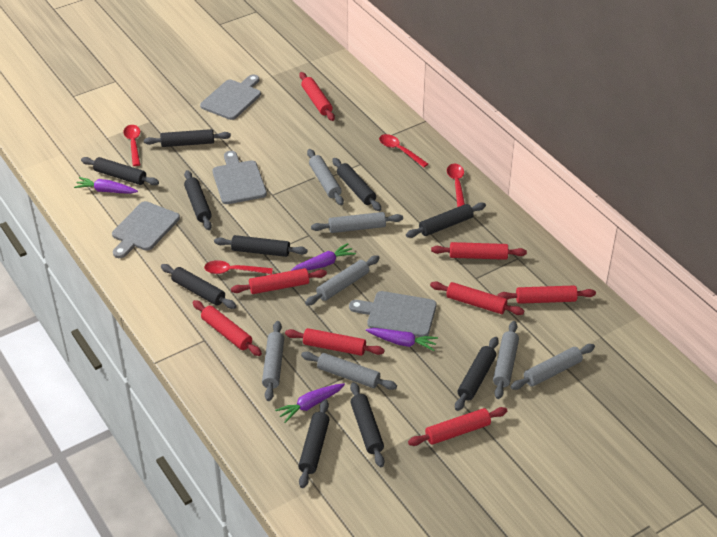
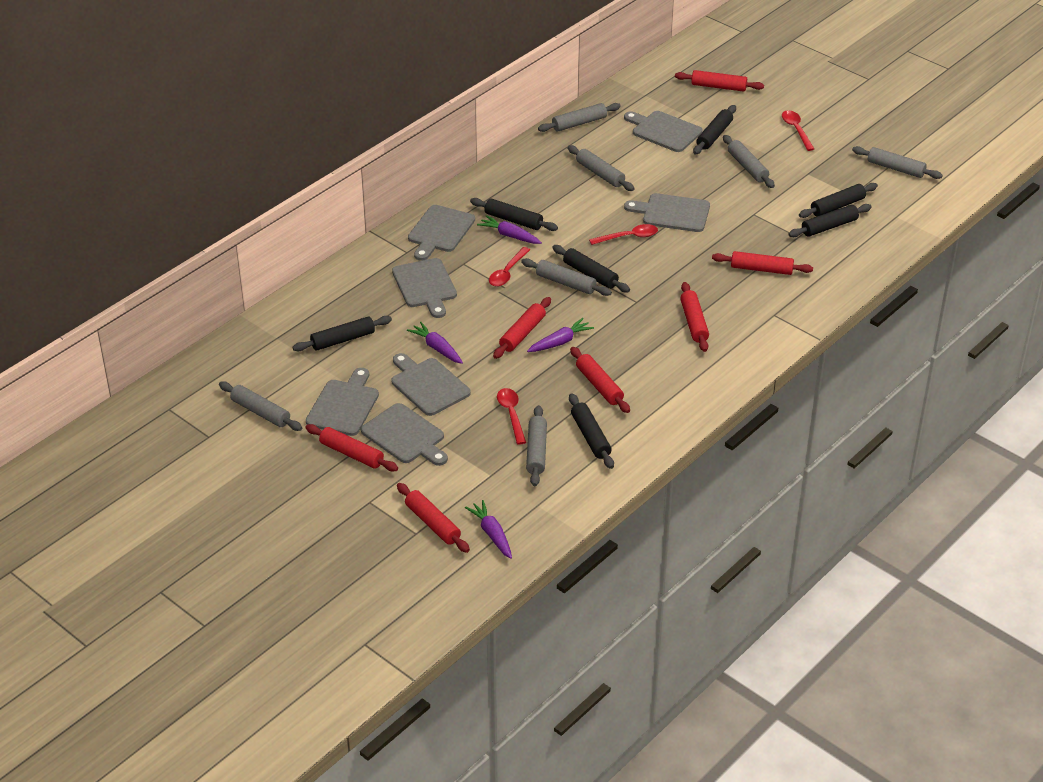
black rolling pin: [81,157,159,185] [144,129,231,147] [161,264,237,309] [184,170,212,230] [214,235,307,257] [298,399,330,488] [332,158,381,211] [350,382,385,467] [406,202,486,238] [455,337,499,411] = 10 -> [293,316,392,351] [470,198,558,231] [552,245,630,292] [569,393,614,469] [693,105,736,154] [788,204,872,237] [799,183,878,218] = 7
grey cutting board: [112,201,180,258] [200,74,261,120] [213,151,267,204] [349,291,437,337] = 4 -> [306,368,379,436] [361,403,448,466] [391,353,471,416] [392,258,457,318] [408,205,475,261] [624,111,703,152] [624,193,710,232] = 7
red rolling pin: [192,300,262,356] [231,268,327,294] [285,328,385,356] [299,72,335,121] [408,407,507,446] [430,282,524,315] [431,242,527,260] [497,285,596,304] = 8 -> [305,424,398,471] [397,483,470,553] [493,297,551,359] [570,347,630,413] [675,70,764,92] [680,282,709,352] [712,251,813,275] = 7

